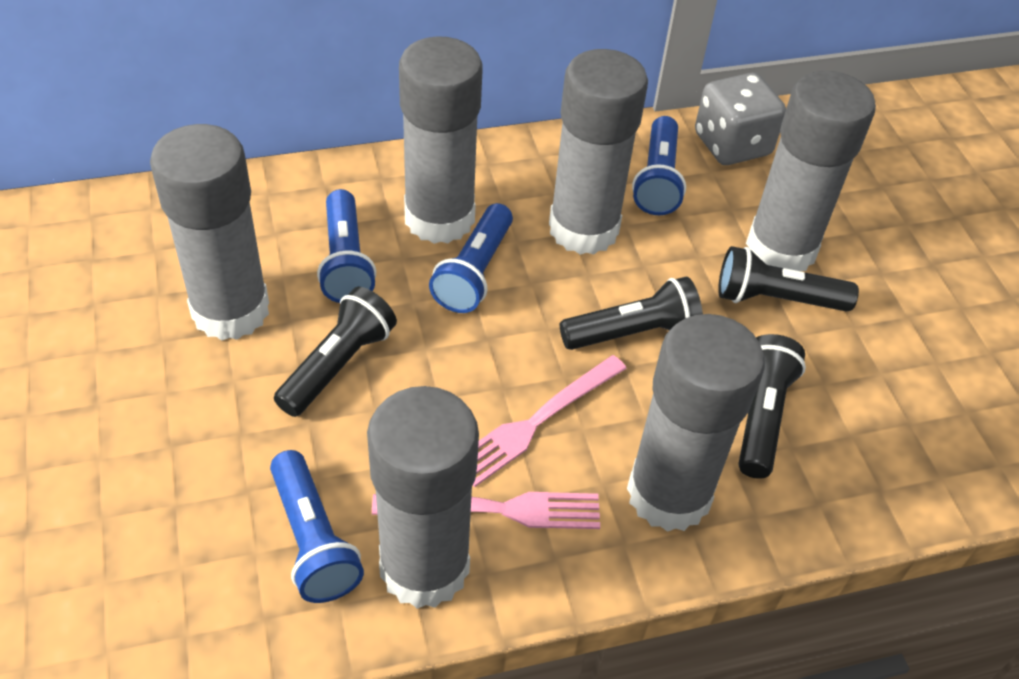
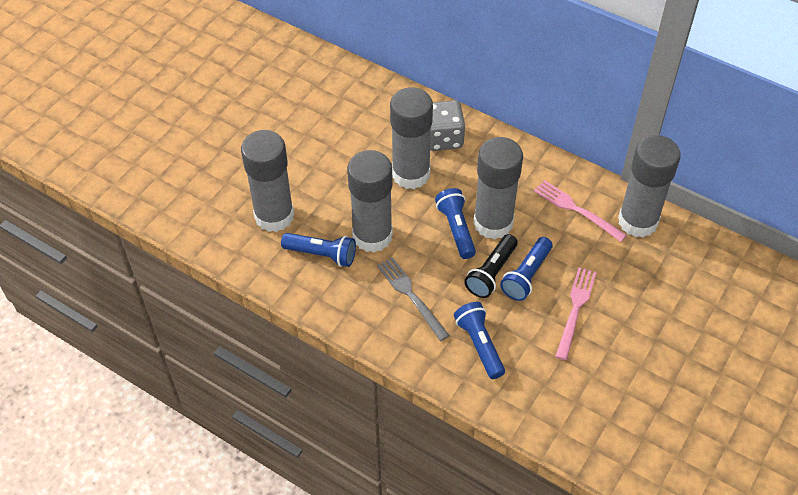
black flashlight: [274,287,397,417] [560,277,703,350] [718,246,859,312] [738,334,806,479] = 4 -> [464,234,518,298] = 1
grey fork: none = 0 -> [377,257,450,341] = 1
grey glue stick: [150,124,269,341] [367,386,479,609] [399,36,483,244] [549,49,648,255] [627,314,765,532] [746,71,876,271] = 6 -> [241,130,294,232] [347,150,393,253] [390,87,433,189] [473,137,523,240] [618,135,681,238] = 5

